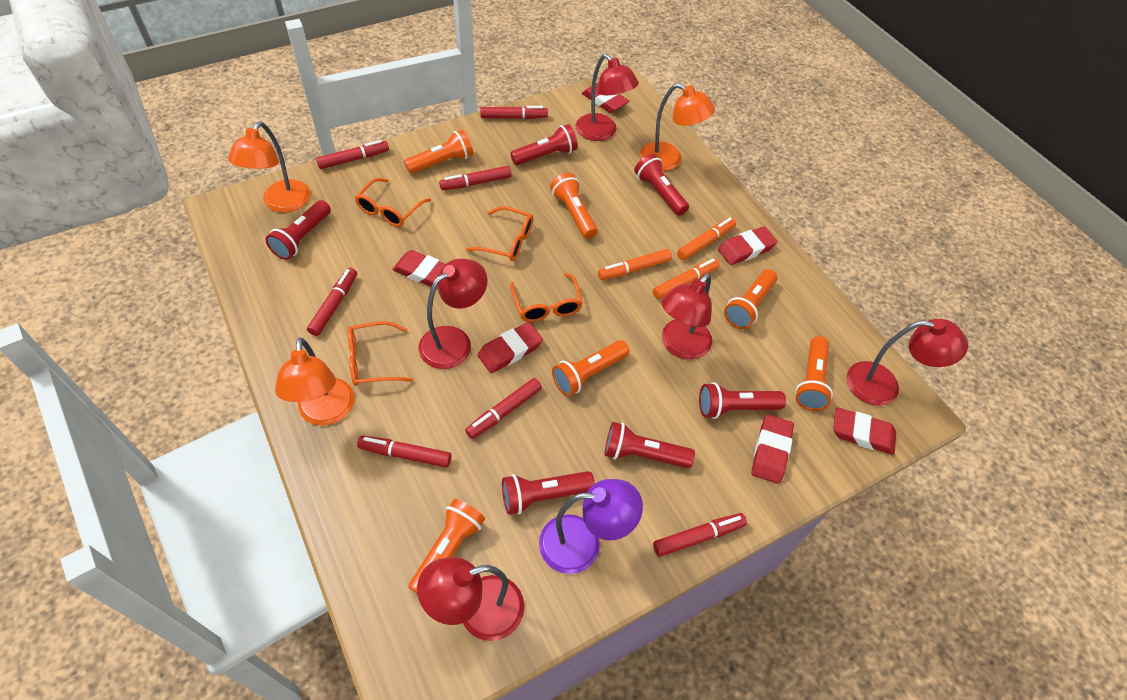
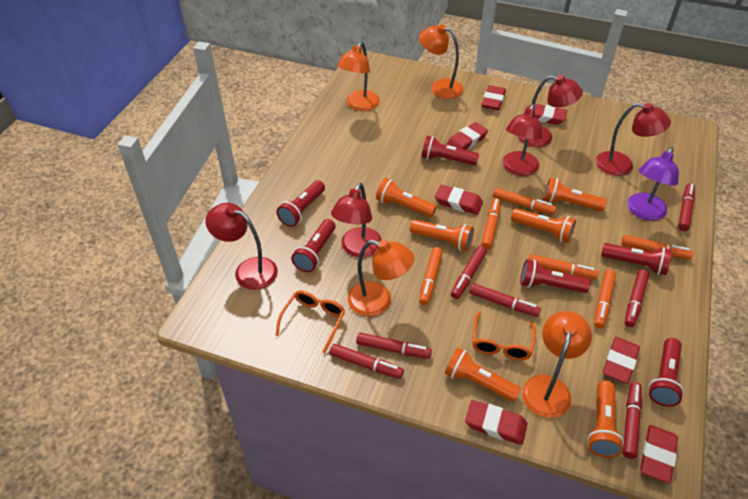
orange glasses: [348,321,414,386] [355,178,431,227] [466,206,533,261] [510,273,583,322] = 4 -> [275,291,345,354] [472,312,536,361] = 2
orange lamp: [228,122,310,212] [275,338,355,425] [639,83,715,171] = 3 -> [337,42,380,111] [348,240,414,317] [419,24,463,99] [522,311,592,418] = 4
orange marker: [598,249,672,280] [653,258,720,299] [677,217,736,260] = 3 -> [419,247,443,305] [481,198,501,250] [493,188,556,215] [528,254,599,279] [594,269,616,329] [621,235,693,260] = 6
red eraser: [392,250,445,287] [478,322,543,373] [582,82,629,113] [718,227,777,265] [751,414,794,484] [833,407,896,455] = 6 -> [435,185,483,215] [446,122,488,150] [465,400,528,445] [482,85,506,110] [524,104,567,125] [603,337,640,384] [640,425,678,484] = 7

